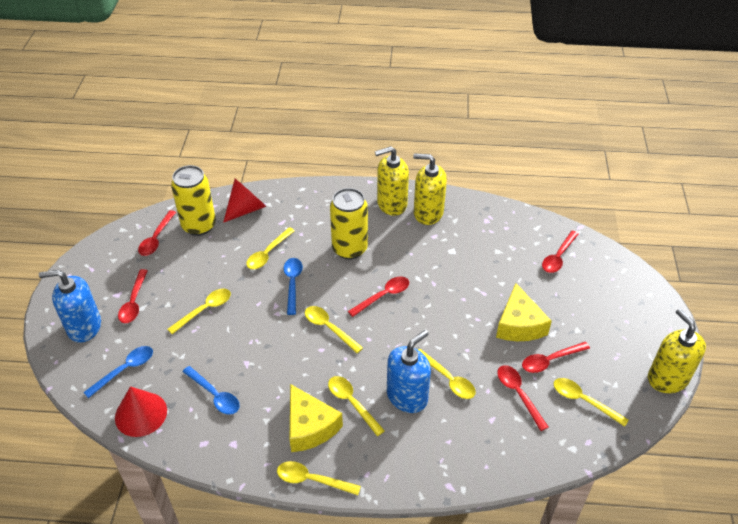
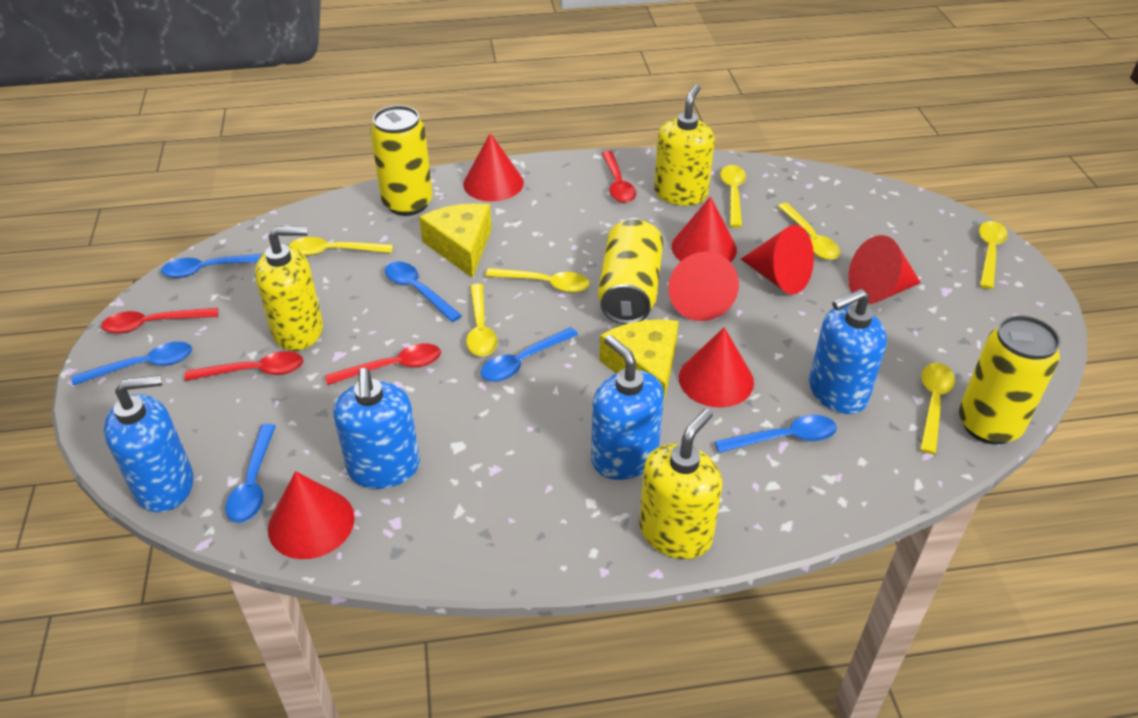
blue soap dispenser: [39,270,101,343] [387,330,431,413] = 2 -> [104,375,193,512] [333,368,420,489] [591,335,664,480] [809,289,887,414] = 4
blue spoon: [83,346,153,398] [182,366,240,415] [283,258,303,315] = 3 -> [72,342,192,385] [161,254,262,278] [225,424,276,523] [385,261,462,322] [481,327,578,382] [715,415,837,453] = 6
red cone: [115,386,167,437] [223,179,266,223] = 2 -> [268,471,355,559] [463,133,524,202] [669,252,739,321] [672,196,737,262] [679,327,754,408] [741,225,814,294] [848,235,921,304] = 7
red spoon: [118,269,148,323] [138,210,176,256] [348,277,409,317] [497,365,549,431] [522,342,590,373] [542,231,579,273] = 6 -> [101,308,218,334] [185,351,304,381] [325,343,441,385] [602,151,636,203] = 4
yellow can: [171,165,216,236] [330,188,368,259] = 2 -> [370,105,433,216] [598,218,663,324] [959,315,1061,445] = 3

